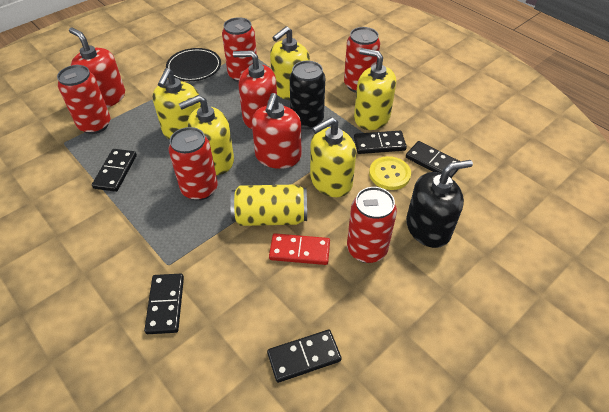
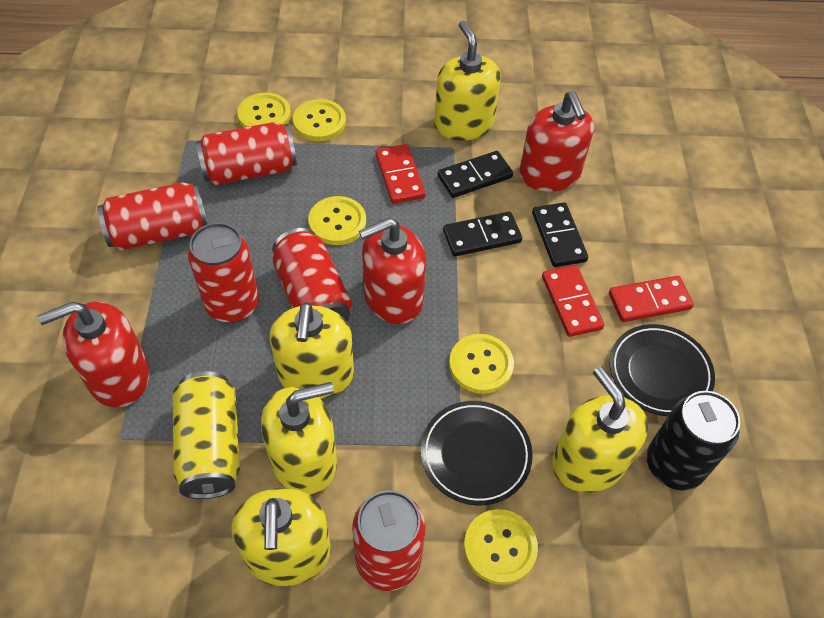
black domino: [92,149,137,192] [144,274,184,334] [267,330,342,383] [354,131,407,154] [406,141,460,178] = 5 -> [438,151,513,198] [443,212,522,257] [532,203,588,267] = 3
black plate: [166,48,221,81] = 1 -> [421,401,533,506] [610,324,715,416] = 2
black soap dispenser: [406,160,473,248] = 1 -> none = 0
red domino: [269,233,330,265] = 1 -> [375,144,426,204] [542,265,604,337] [609,276,694,322] = 3
yellow button: [369,156,411,190] = 1 -> [237,93,291,128] [293,99,346,141] [308,196,366,245] [449,334,514,394] [464,509,538,585] = 5

